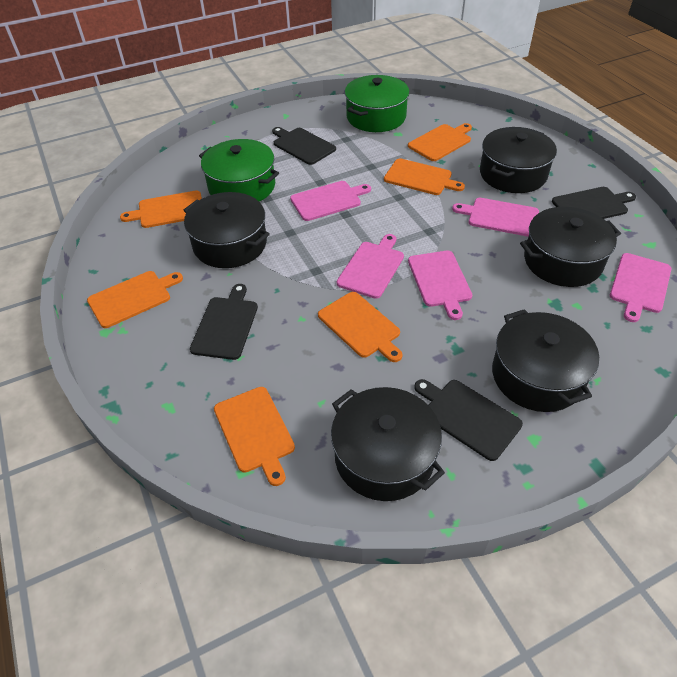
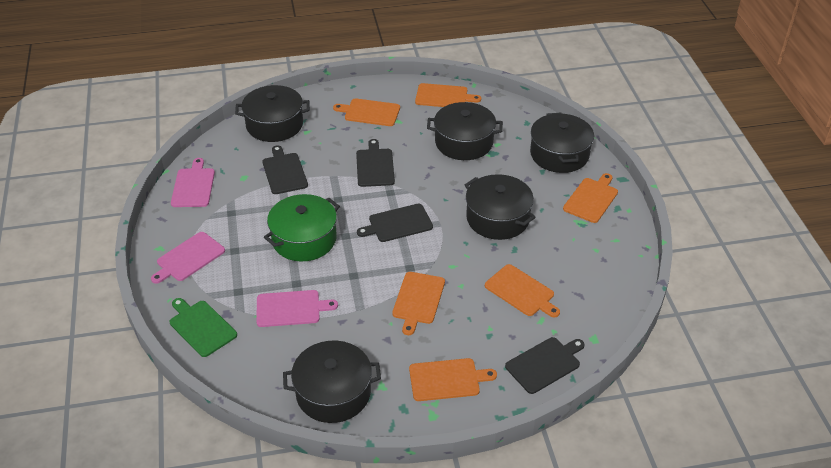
green cutting board: none = 0 -> [170,298,237,357] = 1
green pot: [199,139,279,202] [345,75,410,132] = 2 -> [264,194,340,262] = 1
pink cutting board: [290,181,371,221] [337,234,404,299] [408,251,472,320] [452,198,539,237] [610,253,671,322] = 5 -> [151,232,225,284] [171,158,215,207] [256,290,338,327] = 3

